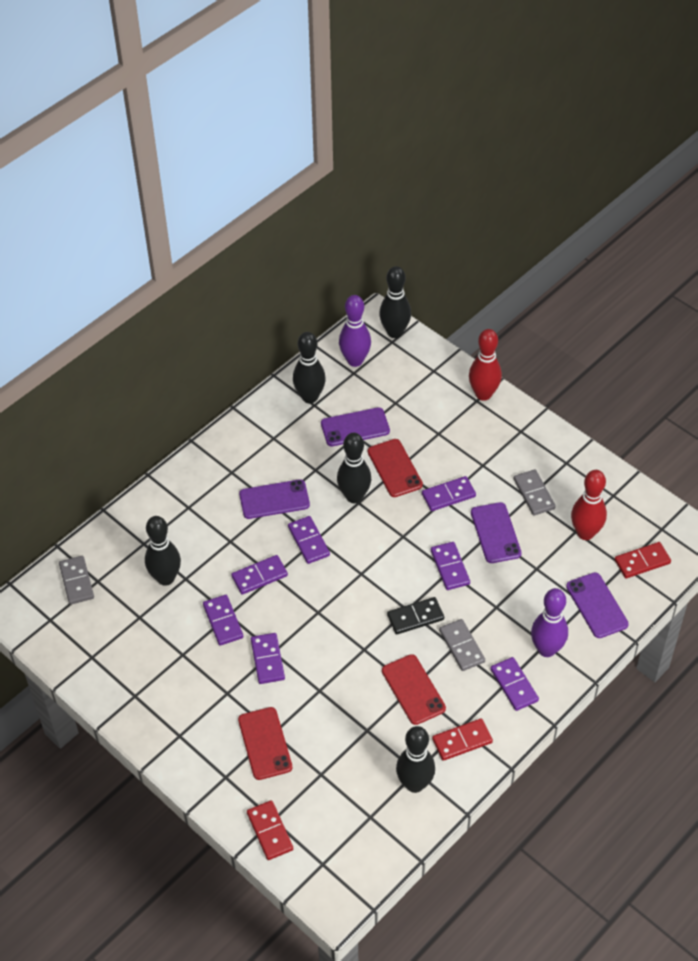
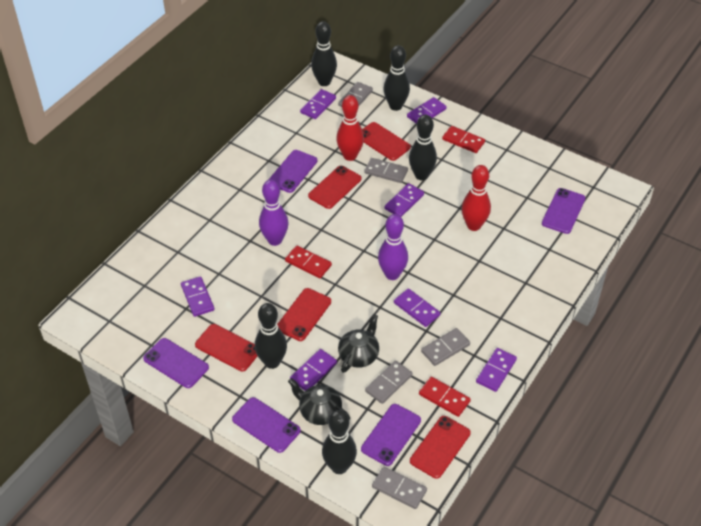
black domino: [387,597,444,634] = 1 -> none = 0
black teapot: none = 0 -> [288,378,350,425] [338,314,379,373] = 2
grey domino: [59,556,94,605] [439,619,485,671] [514,469,556,515] = 3 -> [338,82,373,107] [364,158,408,183] [365,361,412,404] [372,466,427,509] [421,328,470,366] = 5
purple phone: [239,479,310,519] [321,407,390,446] [471,502,522,563] [566,572,629,638] = 4 -> [143,338,209,388] [232,397,301,453] [269,150,317,193] [361,404,421,466] [542,188,585,234] = 5
red phone: [238,707,292,780] [368,439,423,497] [382,654,446,725] = 3 -> [195,324,257,372] [277,288,331,341] [308,166,361,209] [362,122,411,161] [410,416,471,479] = 5

